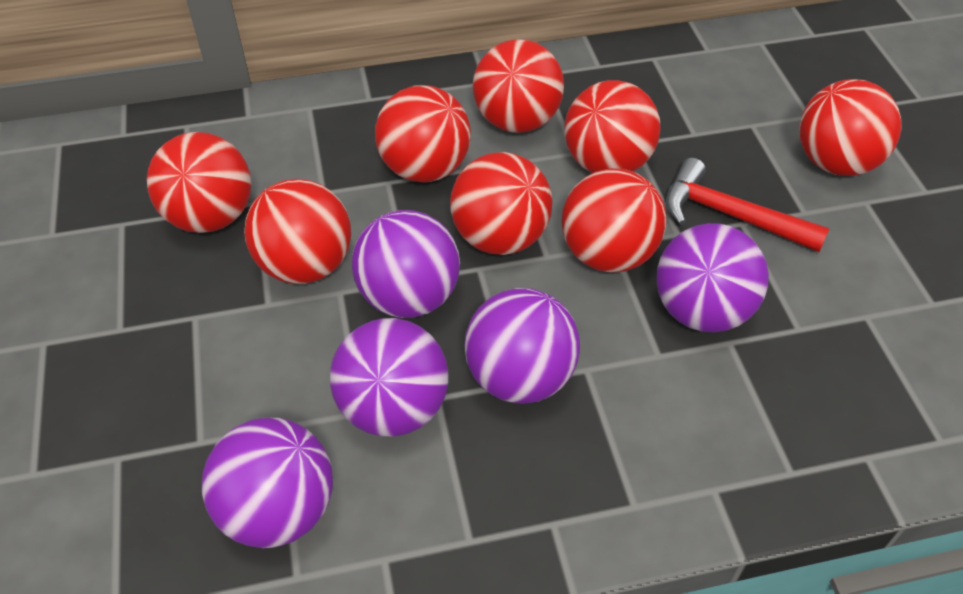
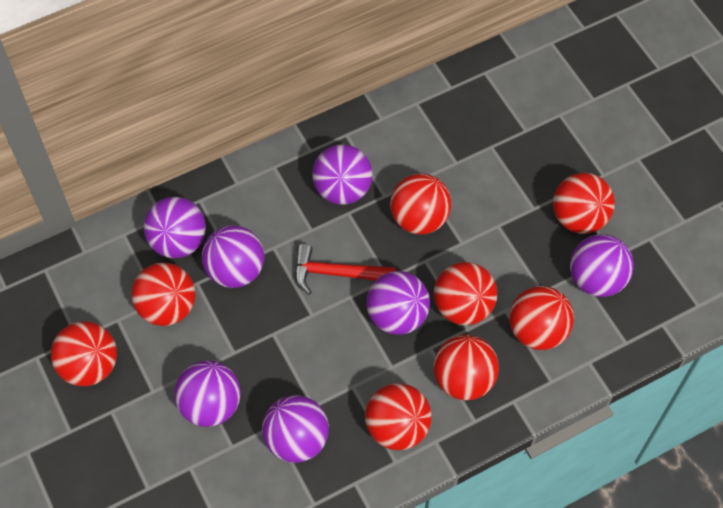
purple ball: [202,418,333,548] [330,318,448,436] [352,210,460,318] [464,288,580,404] [656,223,769,333] = 5 -> [144,197,206,258] [174,360,241,427] [202,225,264,288] [262,395,329,463] [312,144,373,205] [367,271,430,335] [570,234,634,297] = 7

